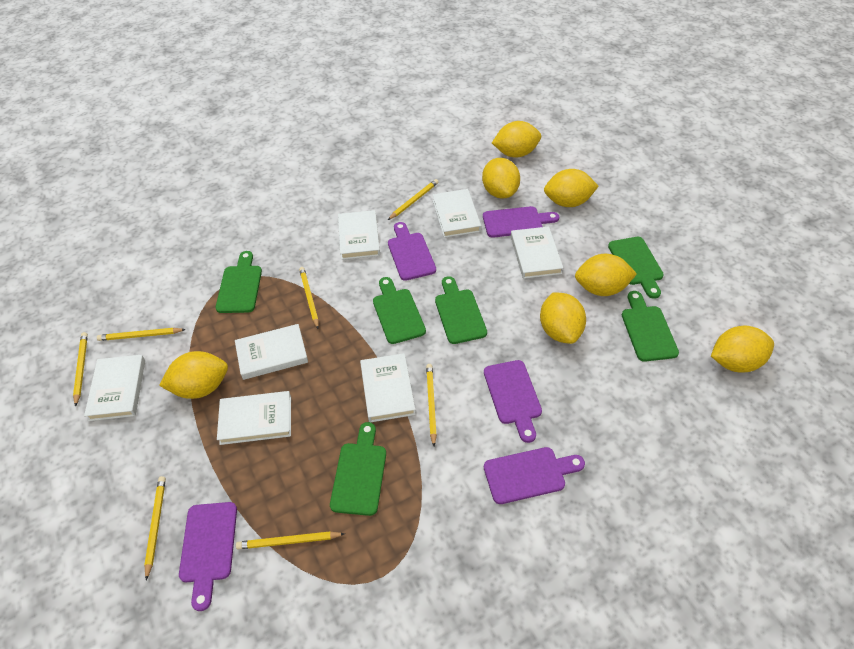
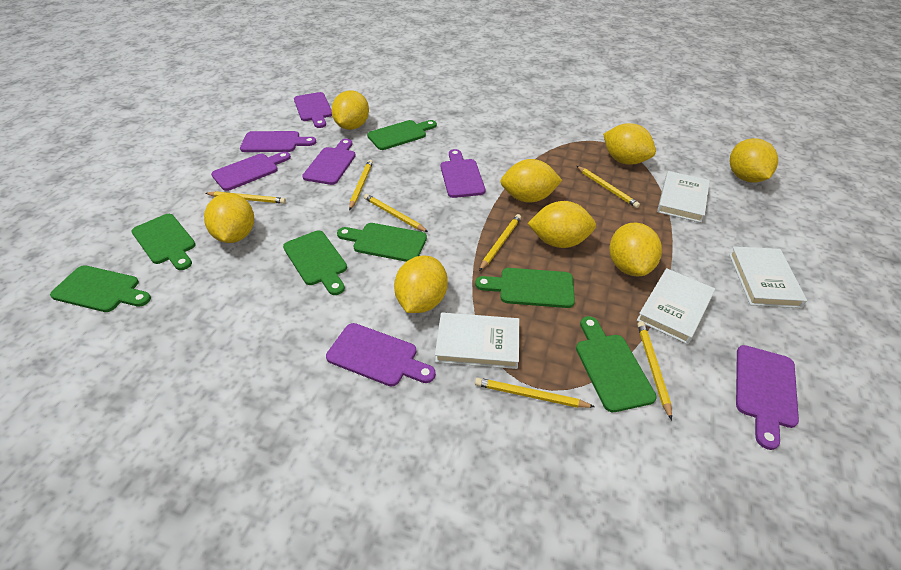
green cutting board: [216,251,262,313] [330,422,386,516] [373,277,426,344] [435,276,487,344] [608,237,664,299] [622,291,679,362] = 6 -> [50,265,151,312] [132,214,196,270] [283,230,347,295] [337,223,427,262] [367,120,437,150] [475,268,575,308] [576,316,657,412] = 7
purple cutting board: [179,502,237,611] [388,222,436,281] [483,206,559,238] [484,360,542,443] [484,447,585,504] = 5 -> [211,152,291,191] [240,131,316,152] [294,92,332,128] [302,139,356,185] [326,323,436,387] [441,149,485,198] [736,345,799,450] = 7
white book: [84,355,145,421] [217,391,291,445] [235,324,308,380] [338,210,380,260] [360,353,416,422] [432,189,481,238] [511,226,563,279] = 7 -> [435,312,519,369] [637,268,715,344] [657,171,710,223] [729,246,807,308] = 4
yellow lemon: [159,351,228,399] [482,158,520,199] [492,121,541,158] [540,293,586,344] [544,169,599,207] [575,254,637,296] [711,326,774,372] = 7 -> [204,193,254,243] [332,90,369,130] [394,255,448,313] [500,159,562,203] [527,201,596,248] [603,123,656,165] [609,223,662,277] [730,138,778,183] = 8

